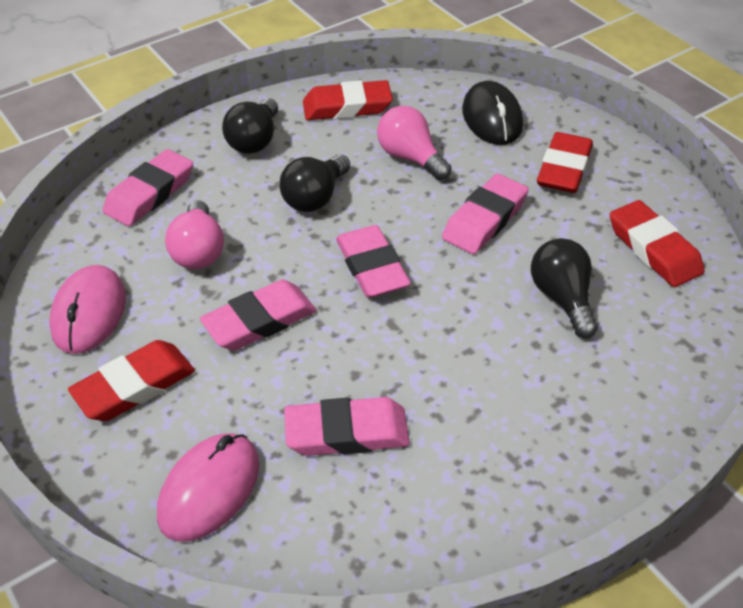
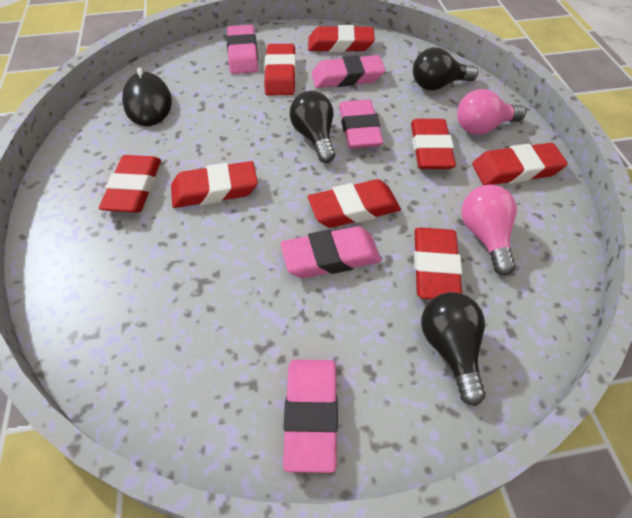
pink mouse: [49,265,126,354] [157,433,260,542] = 2 -> none = 0
red eraser: [68,340,195,421] [303,80,393,120] [537,132,593,193] [610,200,705,287] = 4 -> [99,155,161,213] [171,161,258,208] [264,44,296,95] [308,25,375,52] [308,179,401,228] [411,119,456,169] [414,228,462,299] [472,143,568,185] = 8

